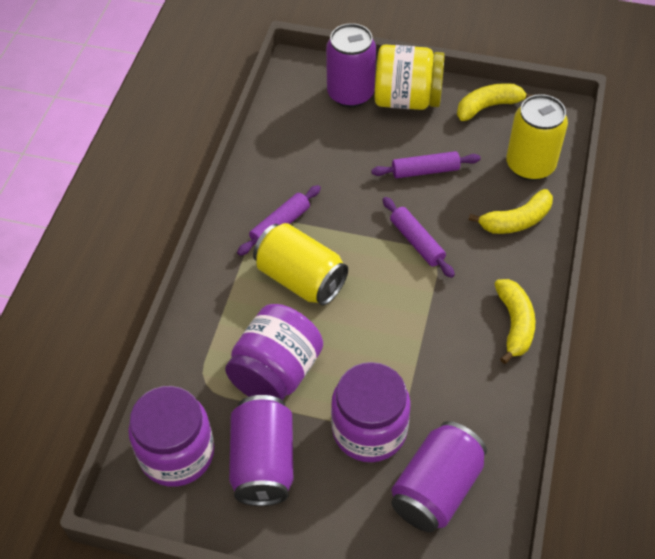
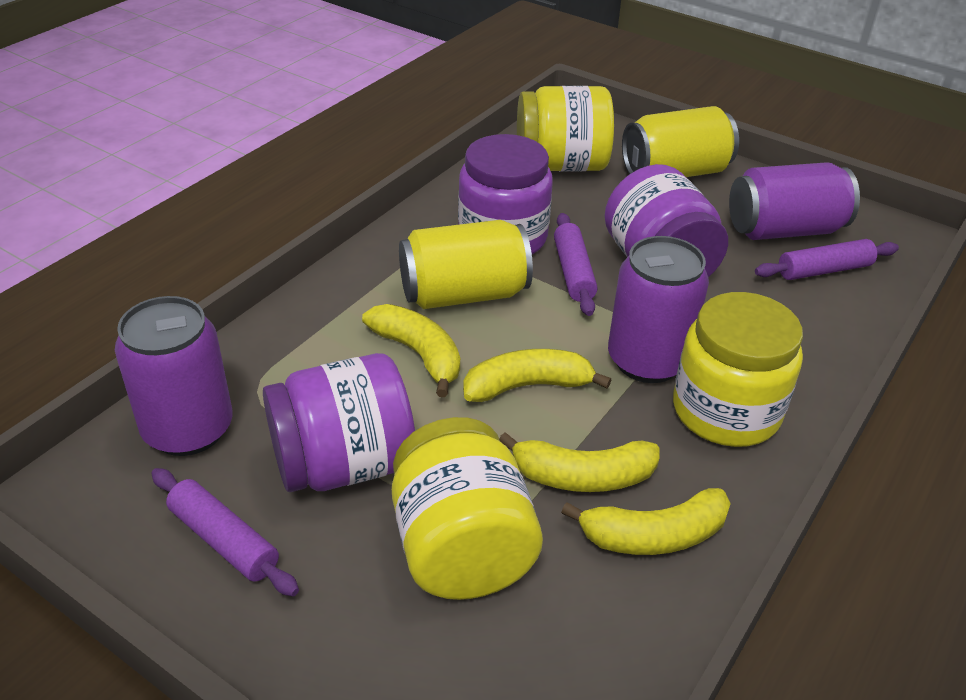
yellow banana: [457,83,533,121] [469,189,553,234] [495,279,535,364] = 3 -> [362,304,460,397] [463,349,611,402] [499,432,660,492] [561,488,731,555] = 4
yellow jar: [375,44,445,110] = 1 -> [392,417,543,600] [517,86,614,172] [673,292,803,447] = 3

